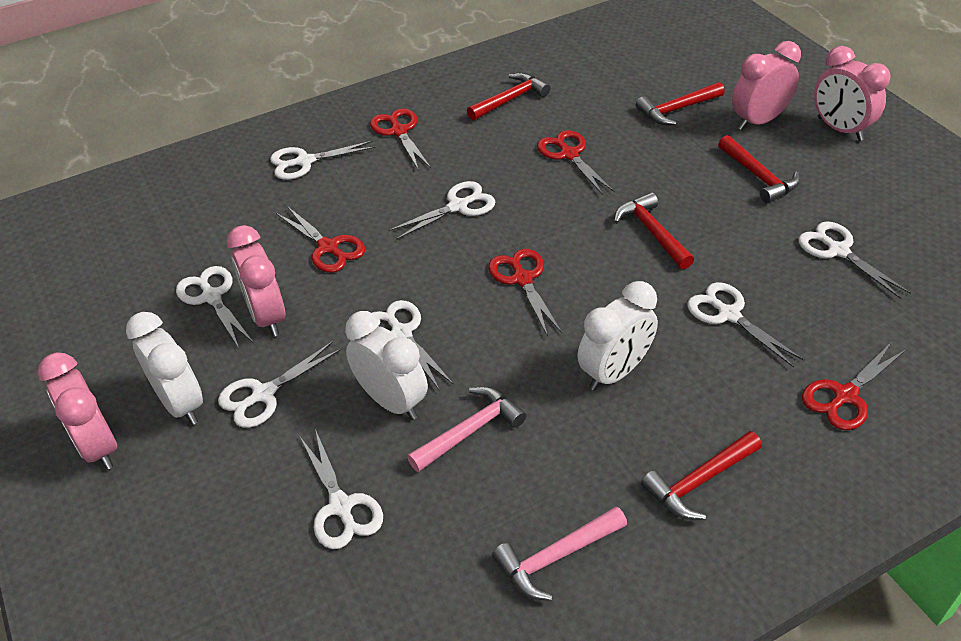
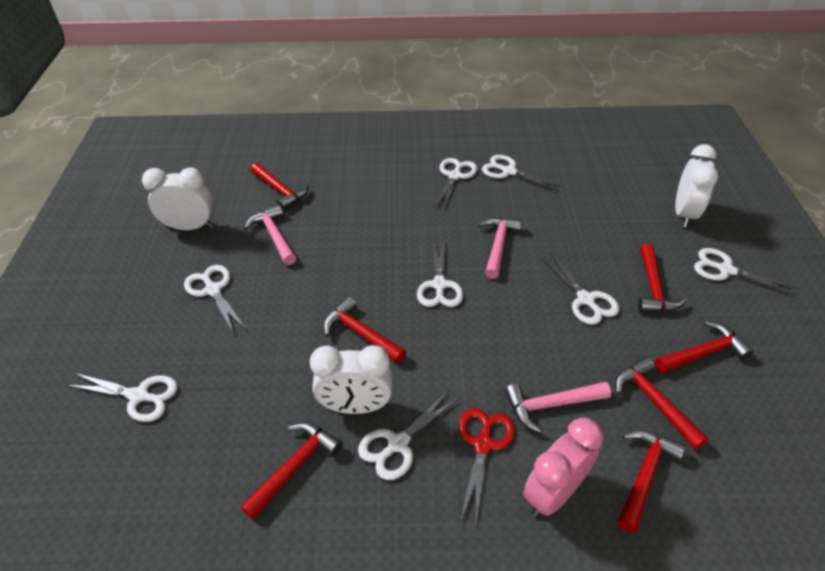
pink clock: [38,352,117,470] [227,225,285,337] [732,41,801,130] [814,46,891,141] = 4 -> [523,417,604,517] = 1
pink hammer: [407,387,527,472] [492,506,627,601] = 2 -> [244,204,296,265] [478,217,522,279] [505,382,611,433] = 3
red hammer: [467,73,551,120] [614,192,694,269] [636,82,724,125] [641,431,762,520] [718,135,800,203] = 5 -> [240,423,343,520] [250,163,308,211] [323,297,406,364] [615,357,709,450] [618,430,686,533] [638,244,687,312] [655,321,754,373] = 7
red scissors: [276,206,365,273] [370,108,431,171] [488,249,562,336] [537,130,615,195] [802,342,907,430] = 5 -> [459,408,515,524] = 1

